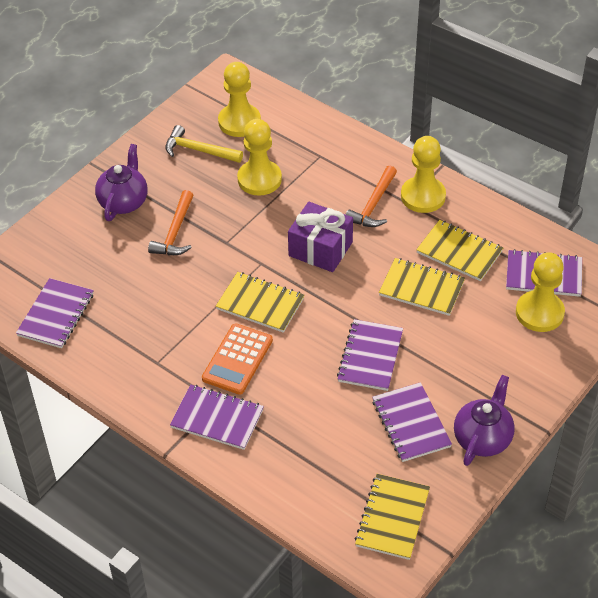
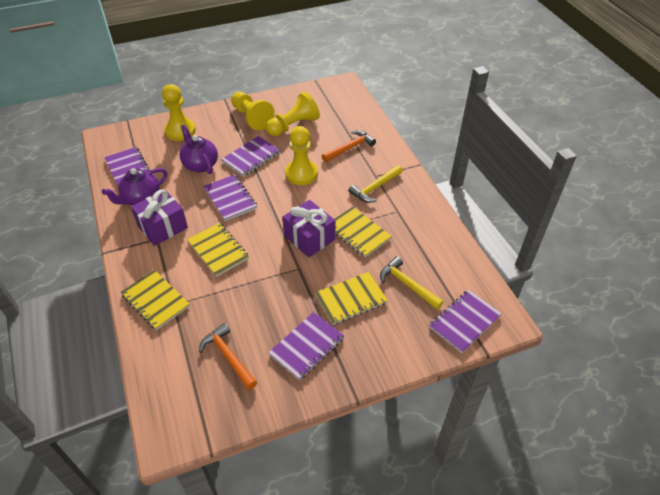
orange calculator: [202,323,273,395] = 1 -> none = 0
purple gift: [288,202,353,272] = 1 -> [131,190,188,246] [282,200,335,257] = 2
yellow hammer: [165,125,243,163] = 1 -> [348,165,403,203] [380,256,443,310] = 2

